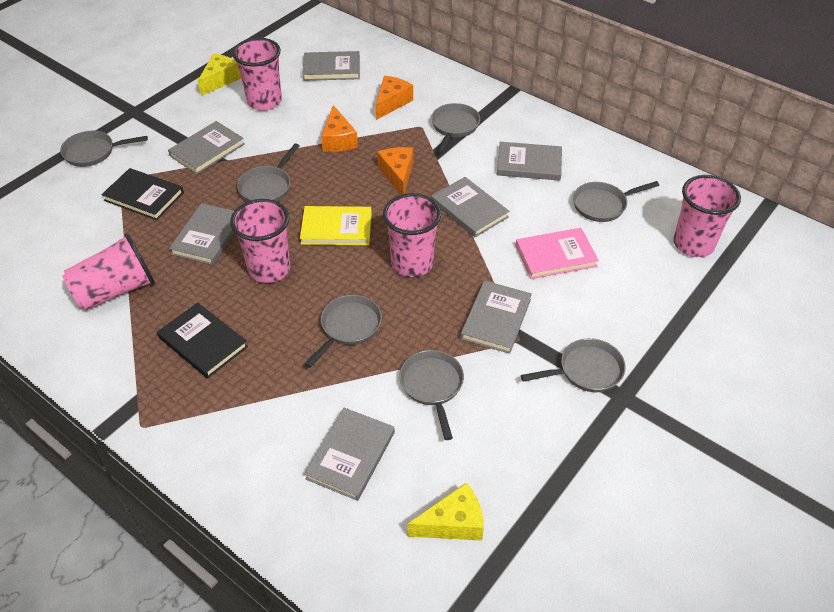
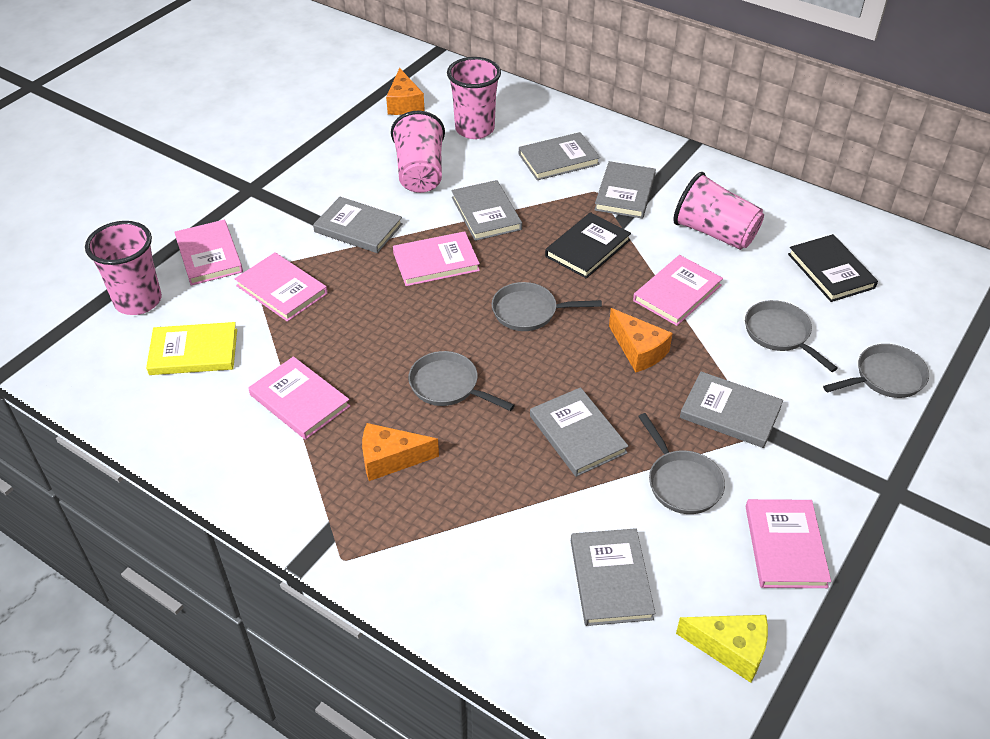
grey pan: [60,131,148,167] [237,143,299,202] [305,295,382,368] [399,350,464,440] [431,103,480,153] [521,338,626,392] [573,181,659,222] = 7 -> [408,351,515,411] [492,282,602,331] [638,413,725,514] [745,300,838,372] [823,344,929,398] = 5
pink book: [516,228,599,279] = 1 -> [174,220,243,286] [235,253,328,322] [248,356,350,440] [393,231,480,286] [633,255,723,326] [746,499,831,588] = 6
pink cup: [62,233,155,310] [230,199,291,283] [232,38,282,111] [383,193,441,277] [673,175,741,257] = 5 -> [85,221,162,315] [391,111,445,193] [447,57,501,139] [673,172,764,250] = 4
yellow cheese: [198,54,241,96] [407,482,484,541] = 2 -> [676,615,768,683] = 1

